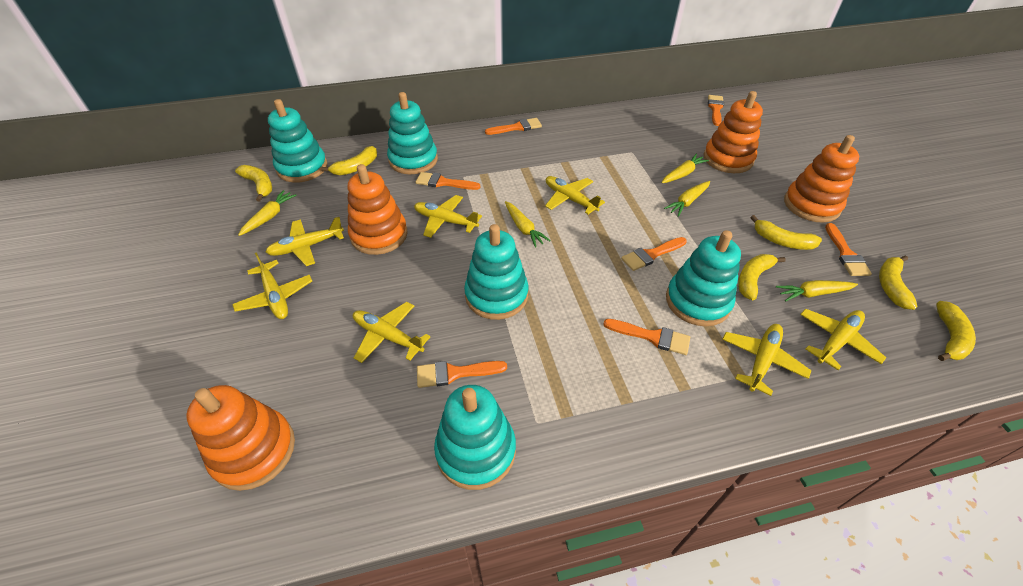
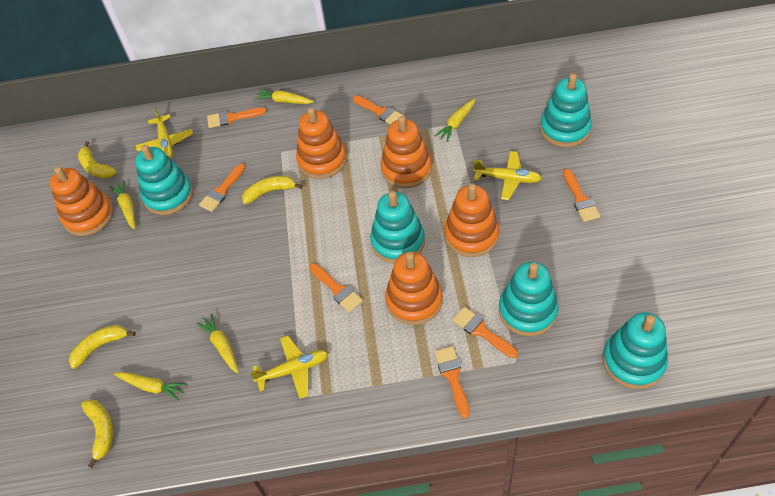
orange stacking toy: [186,385,295,491] [348,164,408,255] [704,91,763,173] [784,135,859,223] = 4 -> [50,166,113,236] [296,107,347,179] [381,116,432,189] [385,251,443,325] [444,184,499,257] = 5
yellow banana: [235,165,272,202] [321,146,377,176] [738,254,786,300] [750,215,822,250] [879,255,918,310] [936,301,976,361] = 6 -> [69,325,136,369] [78,141,117,179] [81,399,113,468] [242,176,303,204] = 4
yellow plane: [232,252,312,319] [265,217,344,266] [353,302,431,363] [414,195,482,238] [545,176,605,214] [722,324,812,396] [800,309,886,370] = 7 -> [136,108,193,159] [250,336,328,399] [473,151,542,200] = 3

